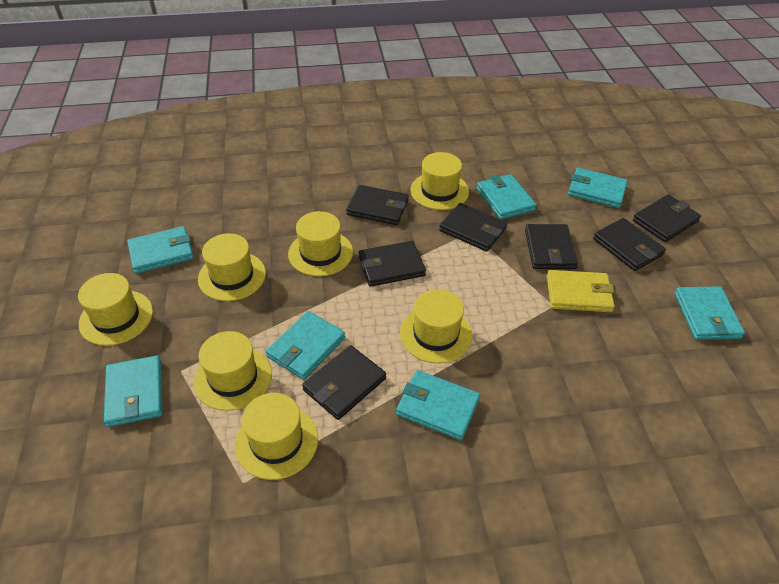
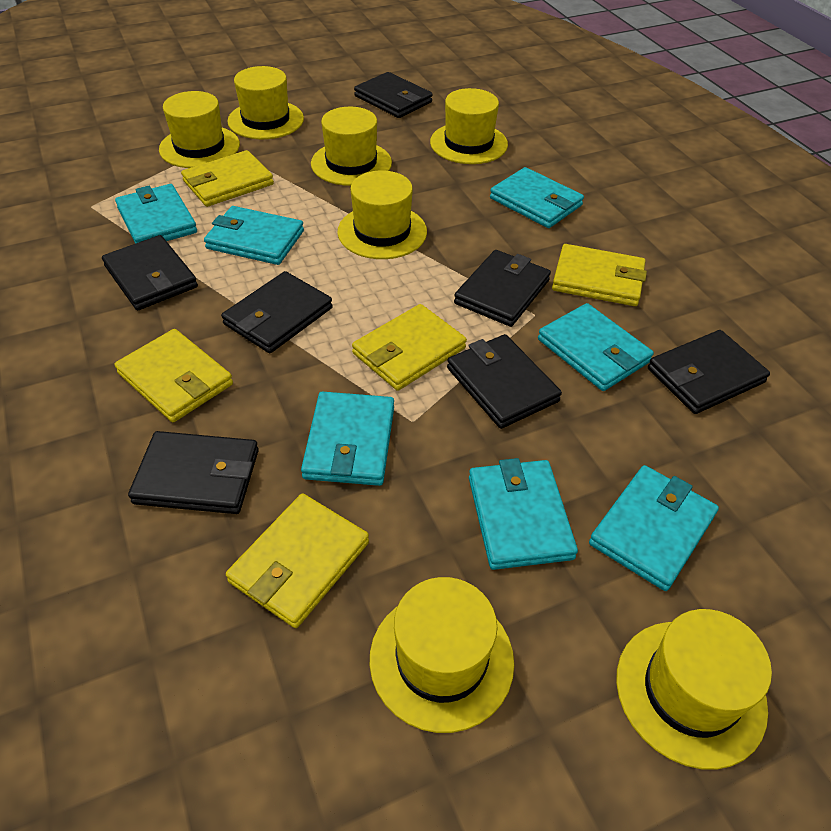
yellow wallet: [547,270,614,312] = 1 -> [114,329,233,422] [181,150,274,207] [226,493,369,628] [352,304,467,391] [552,244,647,306] = 5

